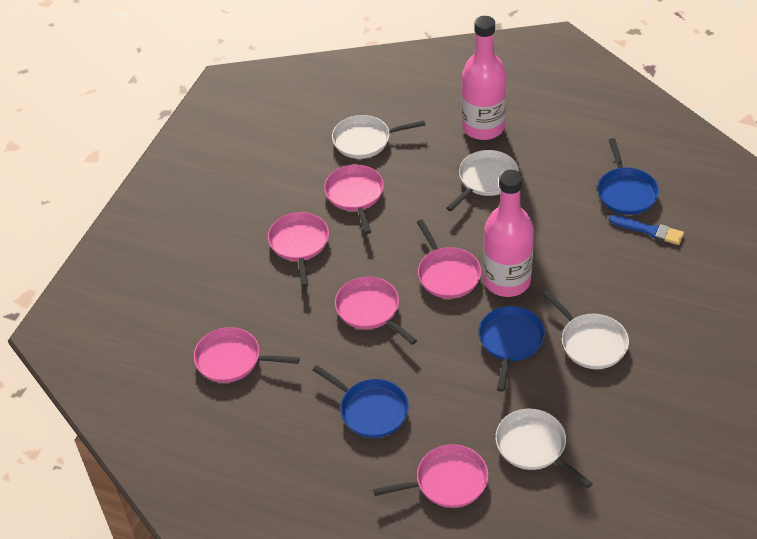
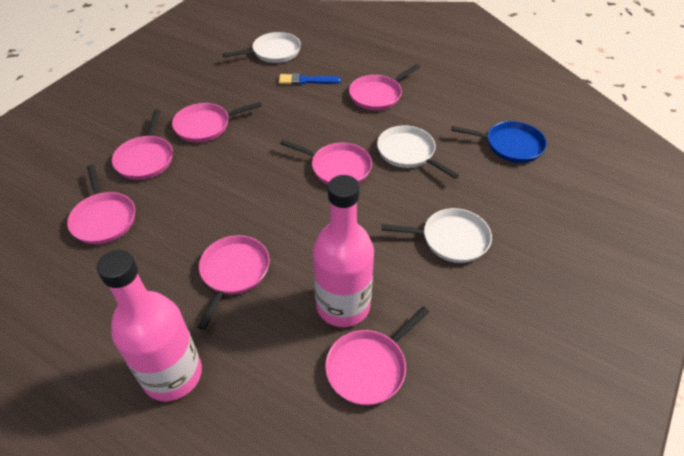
blue pan: [313,365,409,438] [478,306,545,392] [597,138,659,215] = 3 -> [451,121,547,163] = 1
pink pan: [194,327,300,383] [268,212,329,287] [324,165,384,234] [335,277,417,345] [373,444,488,508] [417,219,481,299] = 6 -> [67,165,135,244] [112,109,173,180] [172,102,262,142] [198,235,270,330] [280,139,372,185] [325,306,429,405] [349,64,420,111] = 7
white pan: [332,115,425,159] [446,150,519,211] [495,409,593,488] [543,290,629,369] = 4 -> [223,32,301,63] [377,125,459,179] [382,208,492,263] = 3

